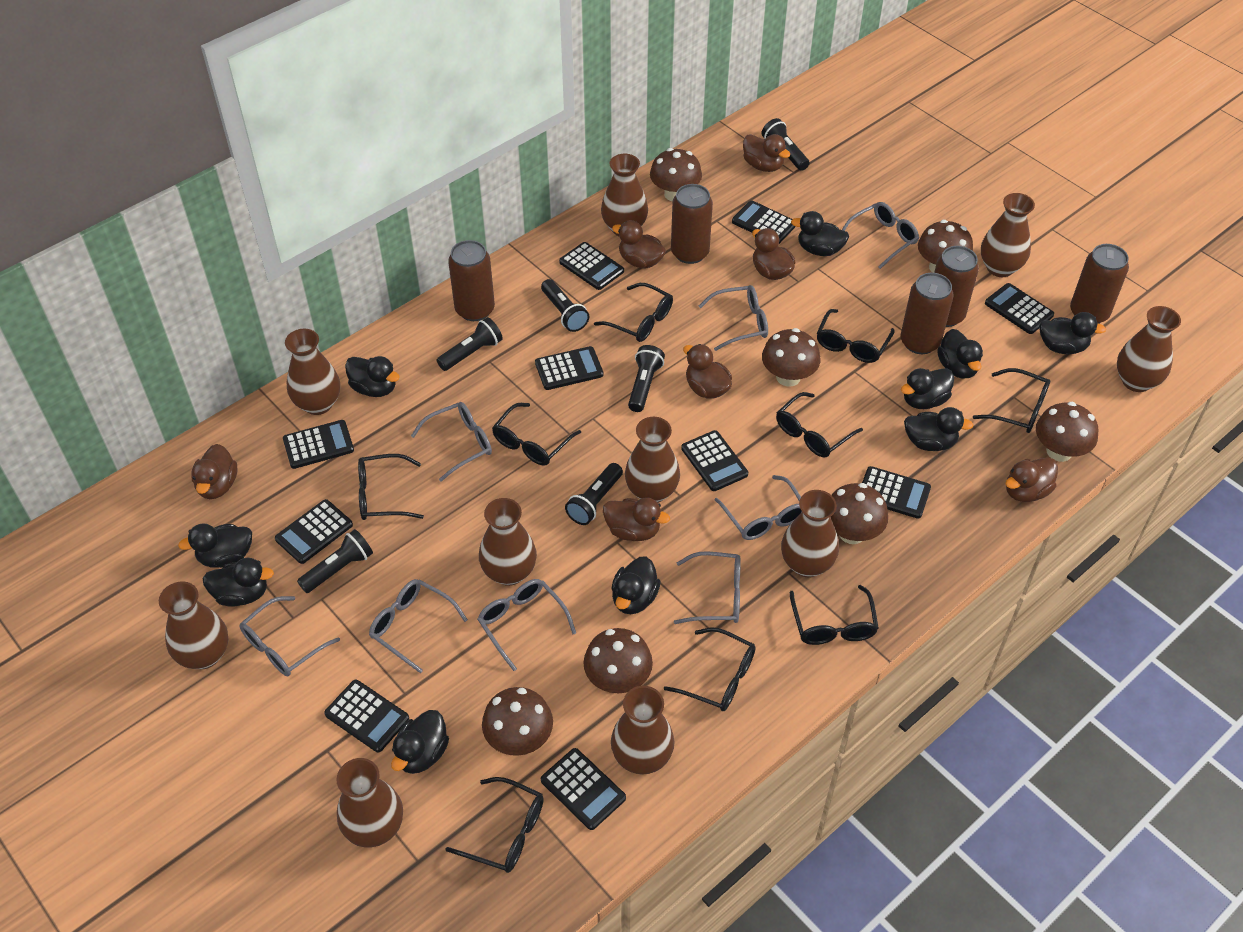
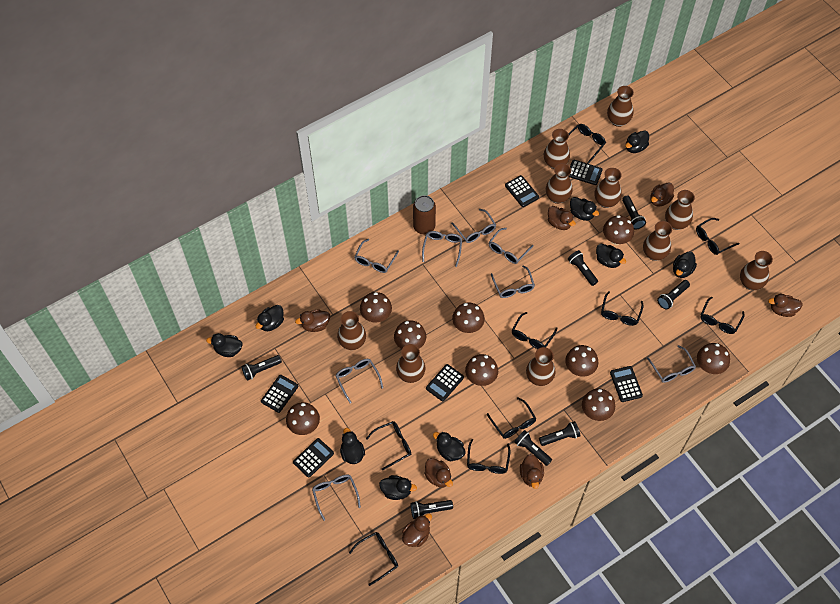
black calculator: [275,499,353,564] [283,420,354,469] [324,680,409,752] [535,346,603,390] [541,748,626,830] [559,242,624,290] [681,430,748,491] [732,200,796,244] [862,466,931,519] [985,283,1054,334] = 10 -> [261,375,298,413] [293,438,334,478] [426,364,464,402] [505,175,539,207] [569,160,603,185] [610,366,643,402] = 6
black duck: [178,523,252,568] [202,558,274,607] [345,356,400,397] [391,710,449,774] [611,557,661,614] [791,211,849,256] [901,368,954,409] [904,407,973,451] [937,329,983,378] [1039,312,1106,354] = 10 -> [206,333,243,357] [256,305,284,331] [340,428,365,464] [379,475,417,500] [433,432,466,462] [570,197,599,221] [596,244,626,268] [625,130,649,153] [673,251,697,278] = 9
black flashlight: [297,529,373,593] [437,317,503,371] [541,279,589,332] [565,463,623,525] [628,345,665,412] [762,118,810,171] = 6 -> [242,355,282,381] [411,500,453,519] [514,430,552,466] [539,421,580,446] [568,250,598,286] [622,195,646,229] [657,280,690,310] = 7
brown can: [448,240,495,321] [671,184,713,264] [900,273,954,354] [934,246,979,327] [1070,244,1129,324] = 5 -> [413,195,436,234] = 1
brown mushroom: [482,687,553,756] [583,628,653,693] [650,148,702,202] [762,328,820,387] [831,483,888,544] [918,220,973,273] [1036,402,1098,462] = 7 -> [286,402,320,435] [360,292,392,322] [394,320,426,349] [452,302,485,333] [465,354,498,386] [565,345,598,377] [582,389,615,421] [603,215,634,245] [697,343,730,374] = 9

